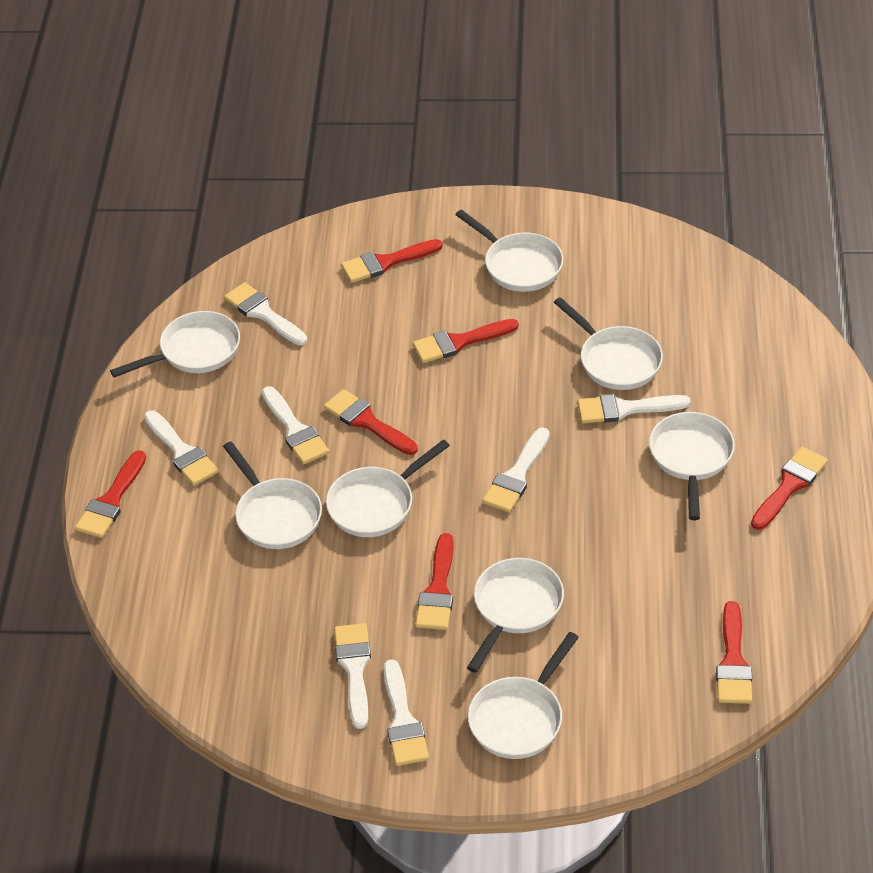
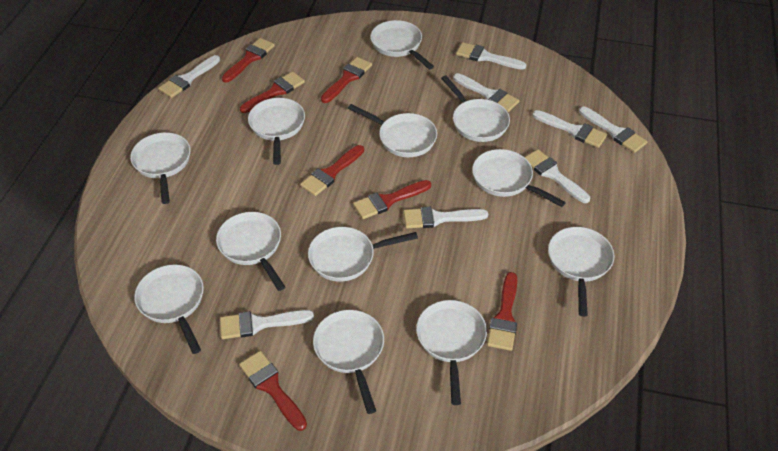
white brush: [144,410,219,486] [224,282,307,346] [262,386,329,465] [334,623,371,729] [383,659,429,766] [482,427,549,513] [577,394,691,424] = 7 -> [158,55,220,98] [220,310,314,339] [404,207,488,228] [453,73,519,112] [456,42,526,70] [525,149,590,203] [532,110,607,148] [579,106,648,153] = 8
white pan: [110,311,240,377] [223,441,322,549] [326,440,450,537] [455,209,563,292] [467,558,564,673] [468,632,579,759] [554,297,663,390] [649,412,735,520] = 8 -> [130,132,191,204] [134,264,204,354] [216,212,285,291] [248,98,305,165] [308,227,418,282] [313,310,384,414] [348,104,437,157] [370,20,434,69] [416,300,487,405] [441,75,510,142] [472,149,566,207] [548,227,614,317] = 12

